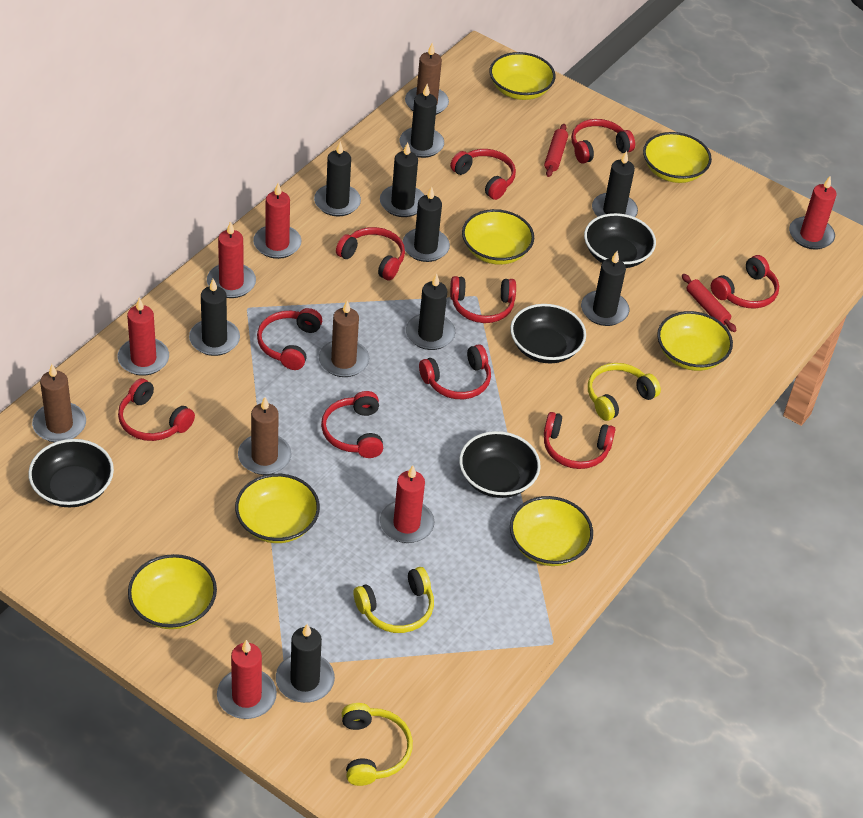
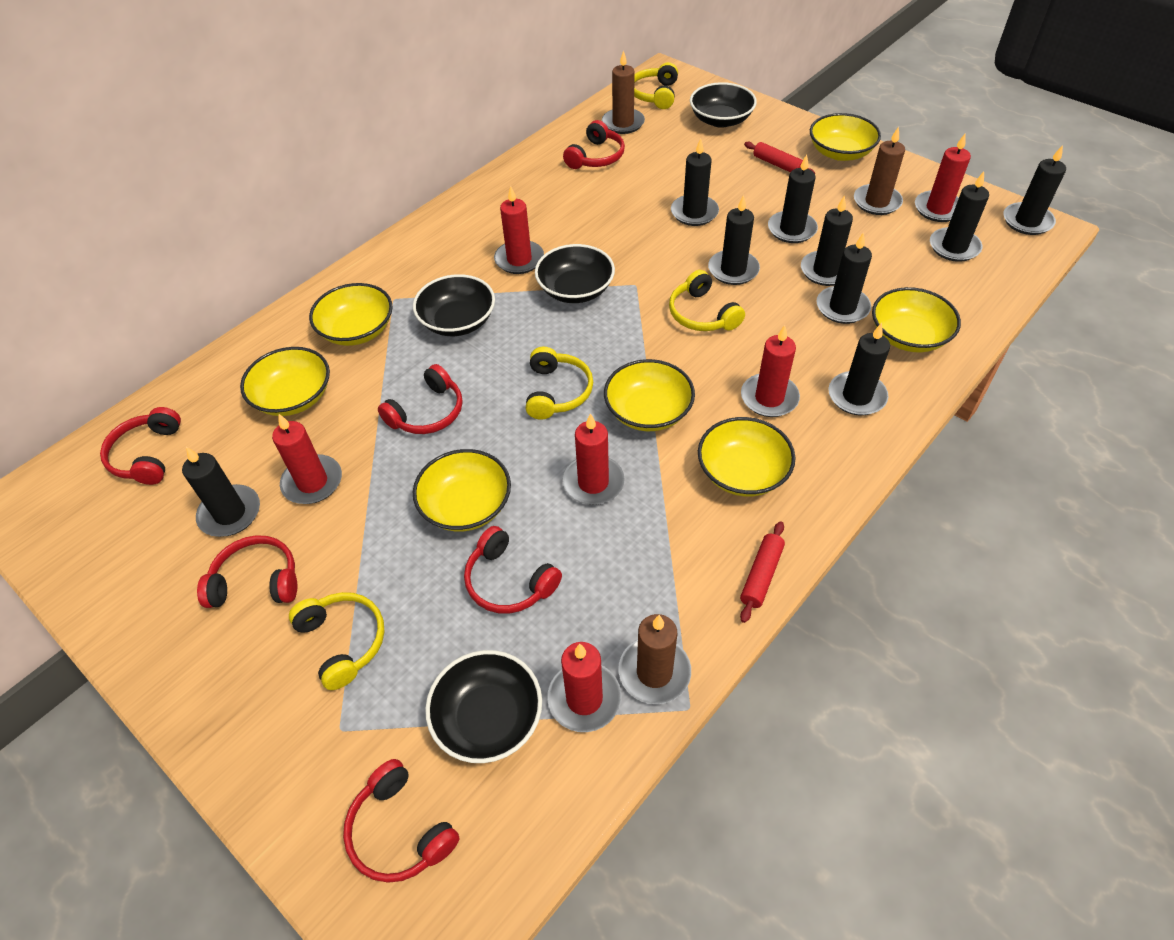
brown candle: [32,364,86,442] [238,397,292,475] [319,301,369,377] [405,43,449,115] = 4 -> [602,50,645,134] [618,614,691,704] [854,127,905,215] = 3
red headphones: [118,378,195,441] [257,308,322,370] [321,391,383,458] [336,227,405,281] [419,344,491,399] [450,149,516,200] [450,276,516,323] [544,412,615,469] [571,119,635,164] [711,255,779,309] = 10 -> [100,407,181,485] [197,535,297,608] [343,759,459,883] [378,364,463,434] [464,526,562,614] [563,120,625,169] = 6
yellow headphones: [342,703,413,786] [354,567,434,633] [588,363,661,421] = 3 -> [289,592,385,690] [526,347,593,420] [634,62,678,109] [669,270,745,331] = 4

